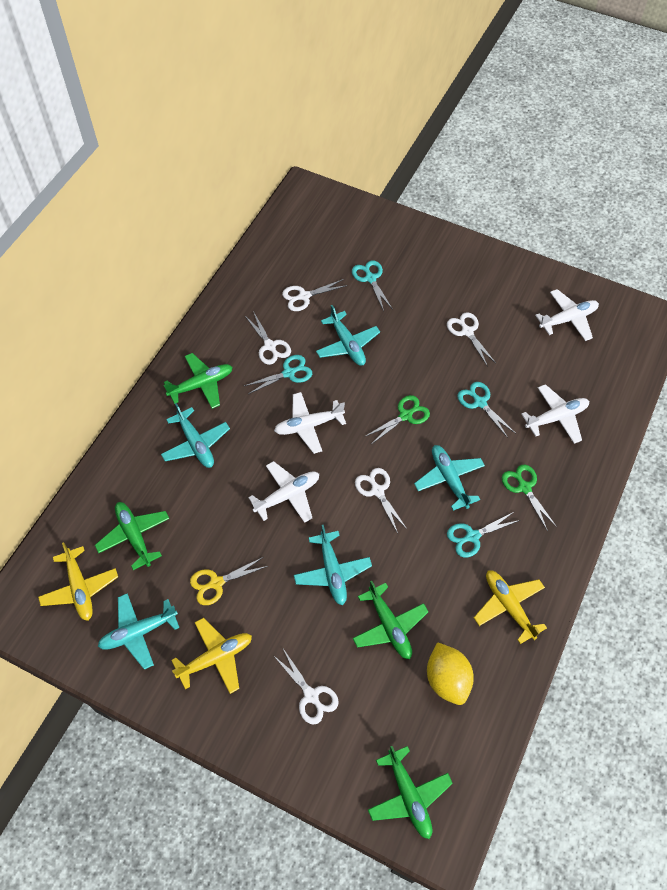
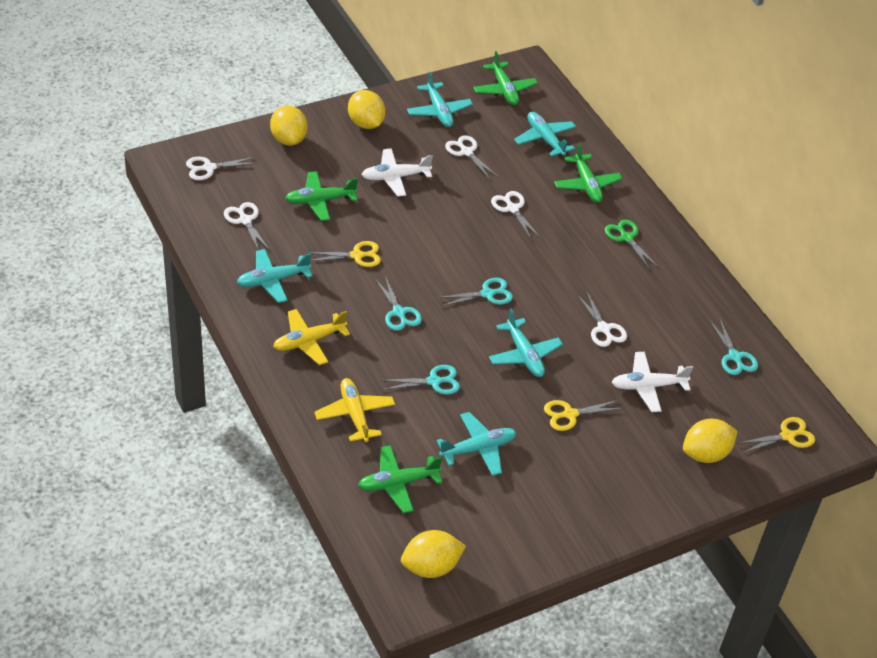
green scissors: [366,395,430,444] [502,465,557,531] = 2 -> [605,220,658,270] = 1
white plane: [248,461,319,523] [274,392,346,454] [521,384,589,444] [535,289,599,341] = 4 -> [362,149,433,196] [612,352,693,412] = 2
yellow lemon: [427,642,474,705] = 1 -> [270,105,308,146] [348,90,385,129] [401,530,466,578] [683,419,738,463] = 4
yellow plane: [38,542,118,621] [171,618,252,694] [474,571,547,644] = 3 -> [273,309,350,365] [314,378,395,442] = 2
yellow scissors: [190,557,268,605] = 1 -> [307,241,381,267] [544,400,623,431] [739,417,815,453] = 3

